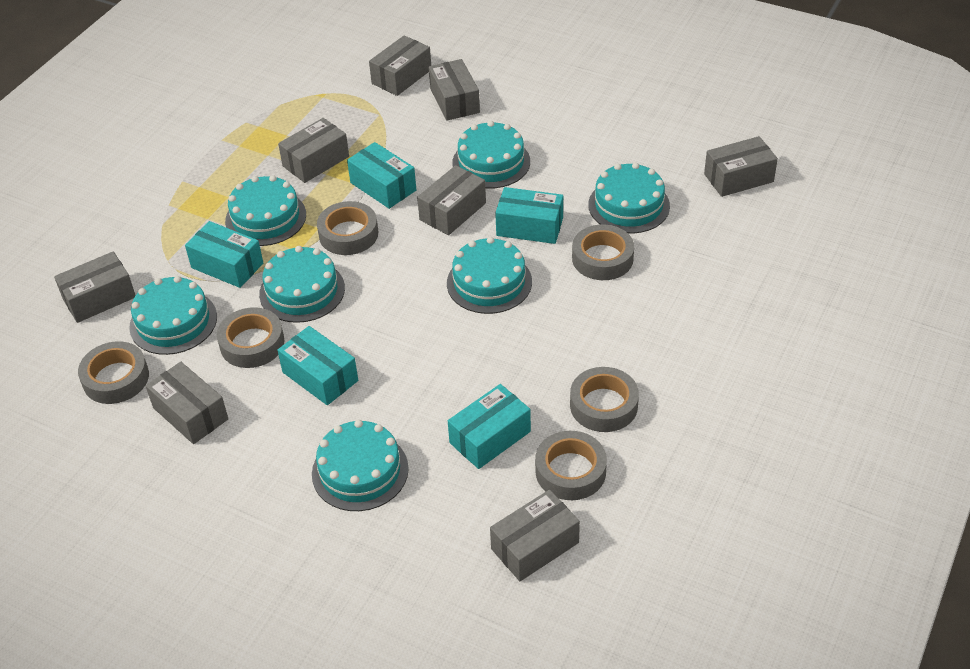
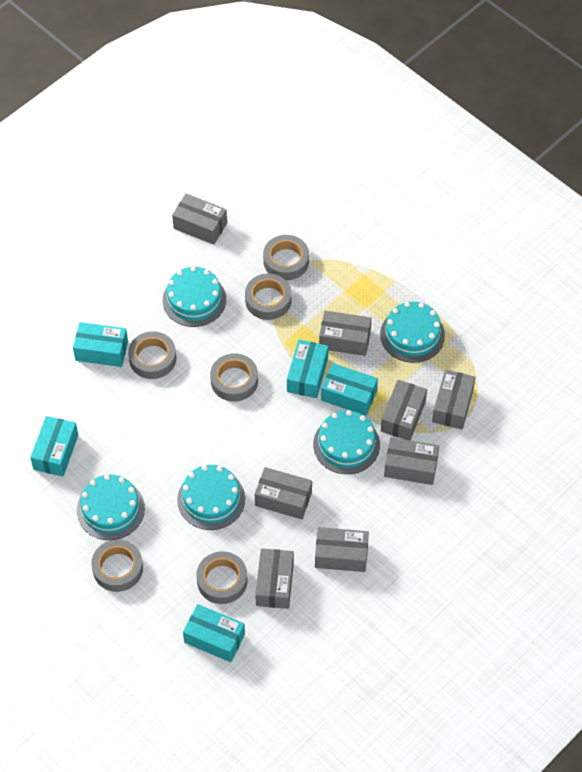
turquoise cake: [129,276,217,355] [225,175,306,246] [259,246,345,323] [312,420,409,511] [447,237,532,314] [452,121,530,189] [588,163,670,233] = 7 -> [77,474,145,540] [163,266,226,327] [177,465,245,530] [313,410,380,474] [380,302,445,363] = 5

